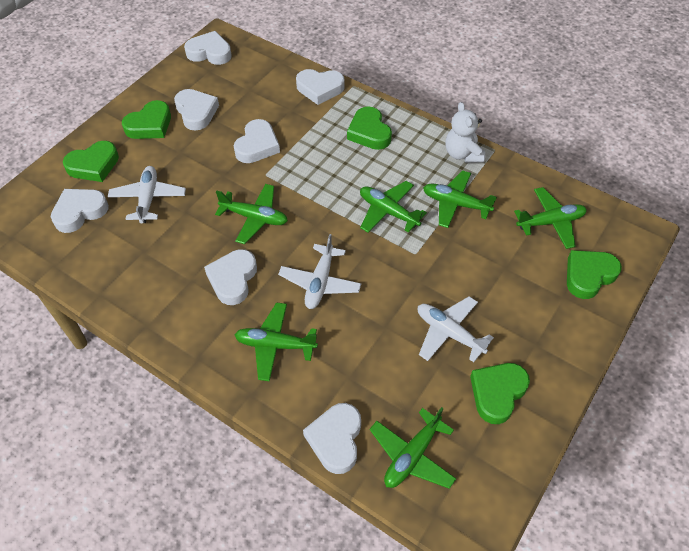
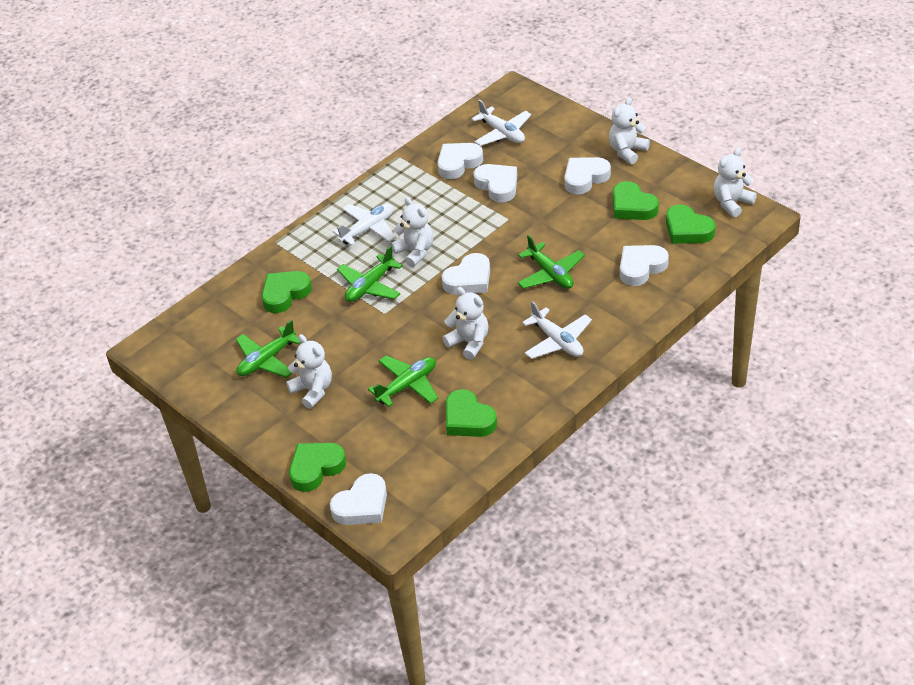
green plane: [215,184,288,244] [235,302,318,381] [360,181,427,233] [370,407,456,489] [423,170,497,228] [514,187,587,249] = 6 -> [236,320,300,378] [337,246,403,302] [368,356,438,407] [517,235,585,289] = 4
white heart: [51,189,109,233] [174,89,219,130] [184,31,232,65] [204,249,257,305] [234,119,280,163] [296,69,345,105] [303,403,361,474] = 7 -> [330,473,387,525] [437,143,483,179] [442,253,490,295] [473,164,517,203] [564,157,611,194] [620,245,669,286] = 6
white teddy bear: [445,102,485,163] = 1 -> [286,334,332,409] [391,197,433,267] [443,287,489,360] [609,97,650,164] [714,148,757,217] = 5

